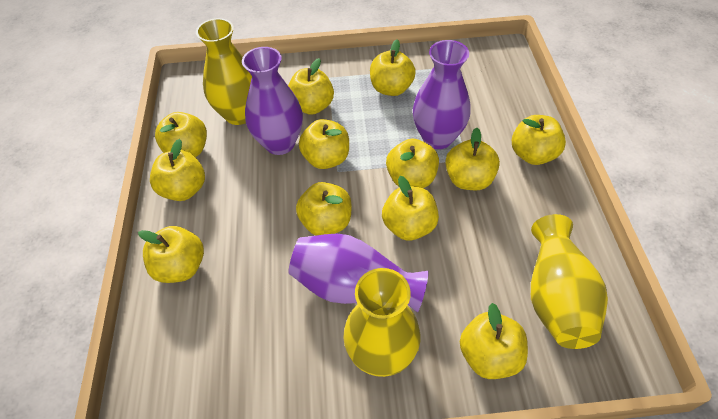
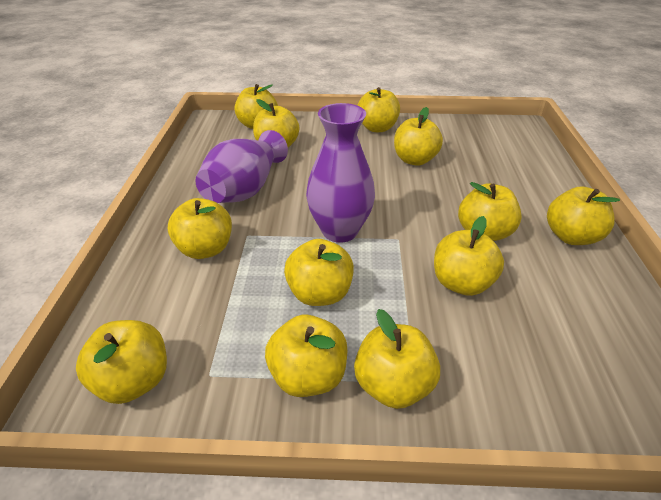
purple vase: [242,47,303,155] [288,234,429,312] [413,40,471,149] = 3 -> [195,130,288,203] [306,103,375,243] = 2
yellow vase: [196,18,252,125] [343,268,420,377] [531,214,608,349] = 3 -> none = 0

